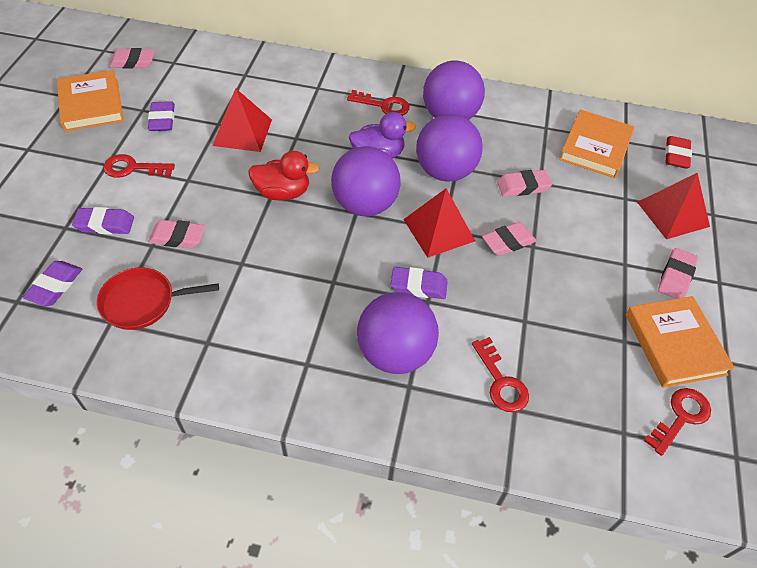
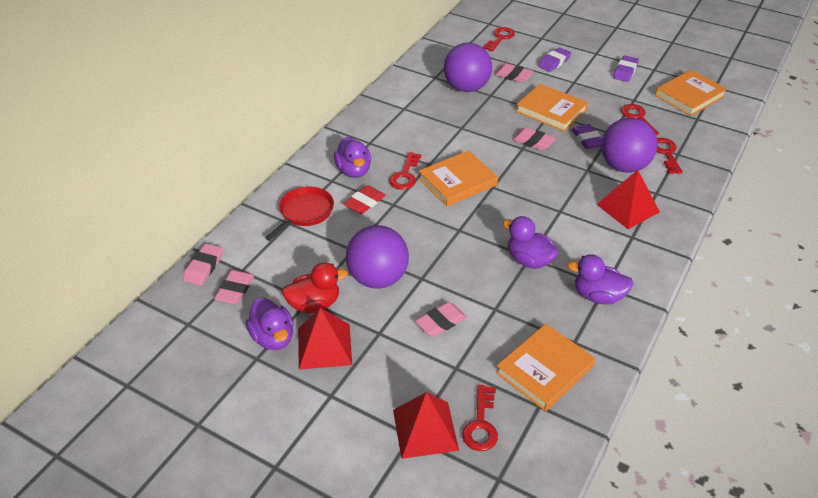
orange book: [57,70,124,131] [559,110,634,178] [626,296,735,388] = 3 -> [419,150,498,207] [496,324,596,411] [516,84,588,132] [655,70,727,116] = 4
purple ball: [331,146,400,216] [357,292,439,374] [416,114,483,181] [423,60,485,120] = 4 -> [346,225,409,289] [444,43,492,92] [601,118,657,173] = 3
purple duck: [349,112,416,159] = 1 -> [246,298,294,350] [334,136,371,178] [503,216,558,269] [567,254,634,305] = 4
purple eraser: [23,261,82,306] [72,207,134,234] [148,101,175,131] [390,267,448,299] = 4 -> [538,47,571,72] [571,124,602,149] [613,55,639,82] = 3
red key: [103,154,175,178] [347,90,409,115] [472,337,529,412] [644,388,711,456] = 4 -> [389,152,422,190] [462,385,498,451] [483,27,515,51] [621,104,659,135] [656,138,683,174] = 5

